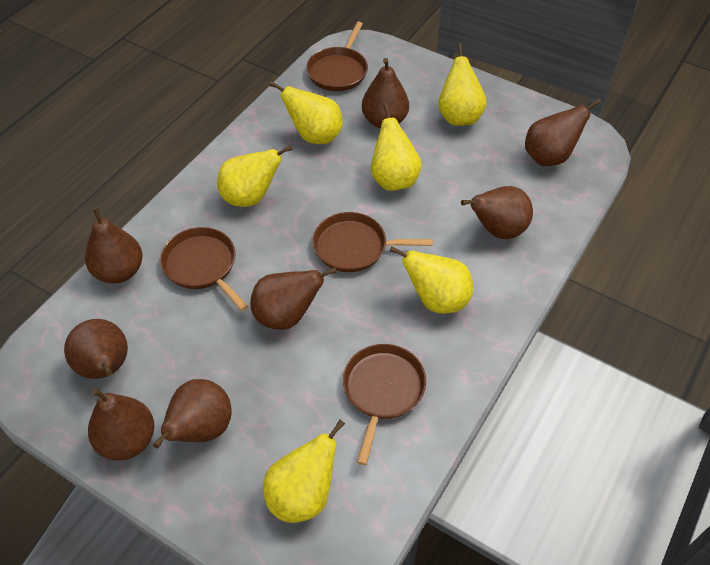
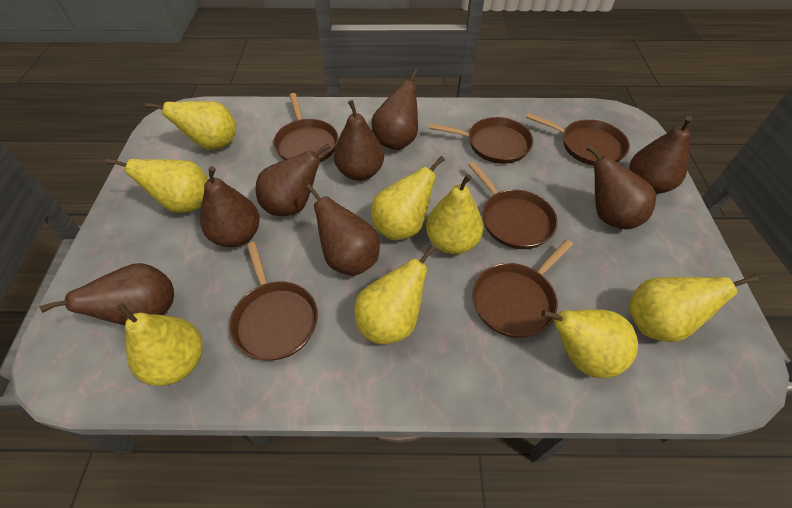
brown pan: [160,227,248,311] [306,22,368,91] [312,212,433,272] [343,344,426,465] = 4 -> [230,242,318,361] [273,93,338,162] [429,117,534,164] [468,161,558,249] [472,239,573,338] [526,113,630,166] = 6
yellow pear: [217,145,293,207] [263,420,345,523] [269,81,343,144] [371,103,422,191] [390,246,473,314] [438,43,487,126] = 6 -> [106,158,208,213] [116,303,203,386] [145,101,236,150] [354,245,436,345] [371,156,445,240] [426,174,483,254] [541,310,638,378] [628,275,759,342] = 8

